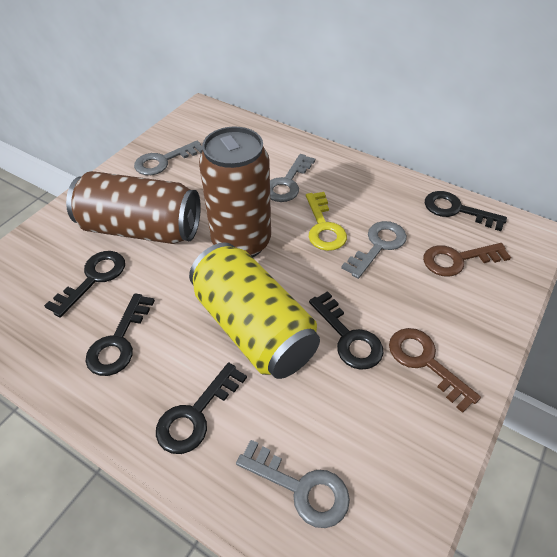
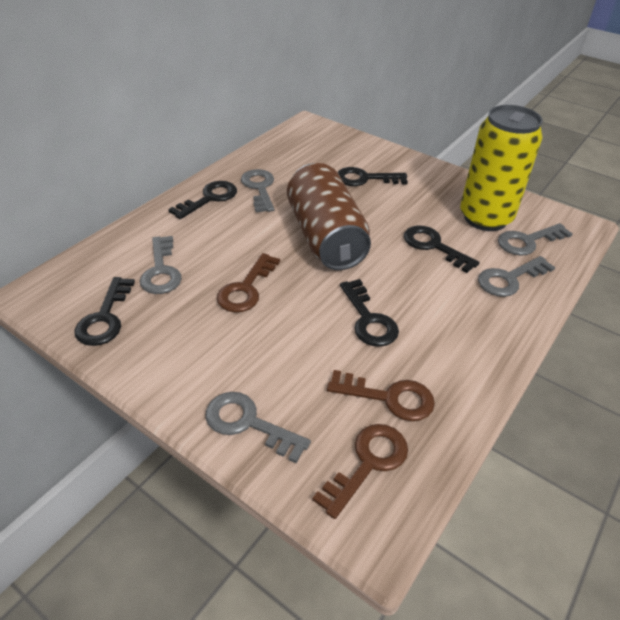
brown can: [66,171,201,244] [199,126,271,257] = 2 -> [287,163,371,270] = 1
brown key: [389,328,481,413] [423,243,511,277] = 2 -> [217,253,280,313] [312,424,408,519] [327,370,435,421] = 3
grey key: [134,141,203,175] [236,440,350,528] [270,154,315,202] [341,221,407,279] = 4 -> [140,236,182,294] [205,392,311,463] [241,169,274,213] [478,256,555,297] [498,223,573,256] = 5
yellow key: [306,192,347,251] = 1 -> none = 0

